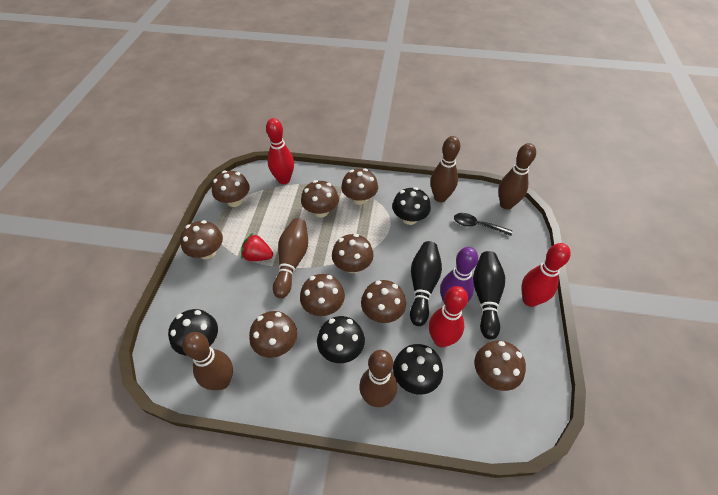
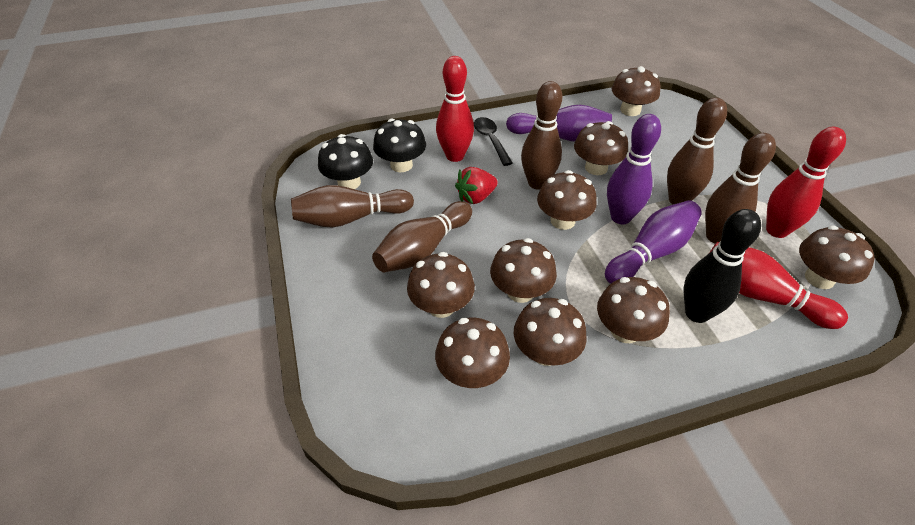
black bowling pin: [410,241,442,326] [473,251,505,339] = 2 -> [683,209,761,323] = 1
black mushroom: [168,309,218,355] [317,316,365,363] [392,187,431,225] [393,344,443,395] = 4 -> [318,134,373,189] [373,119,426,172] = 2
purple bowling pin: [440,247,478,304] = 1 -> [506,105,612,142] [605,200,702,284] [607,114,661,224] = 3

